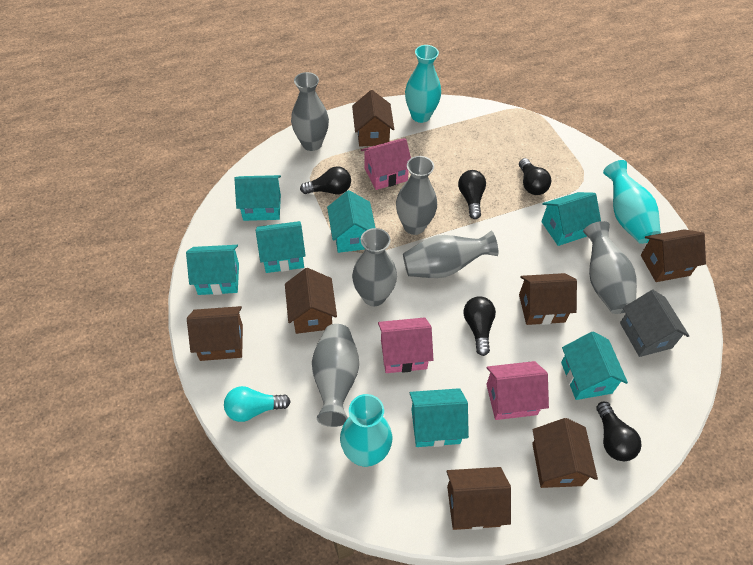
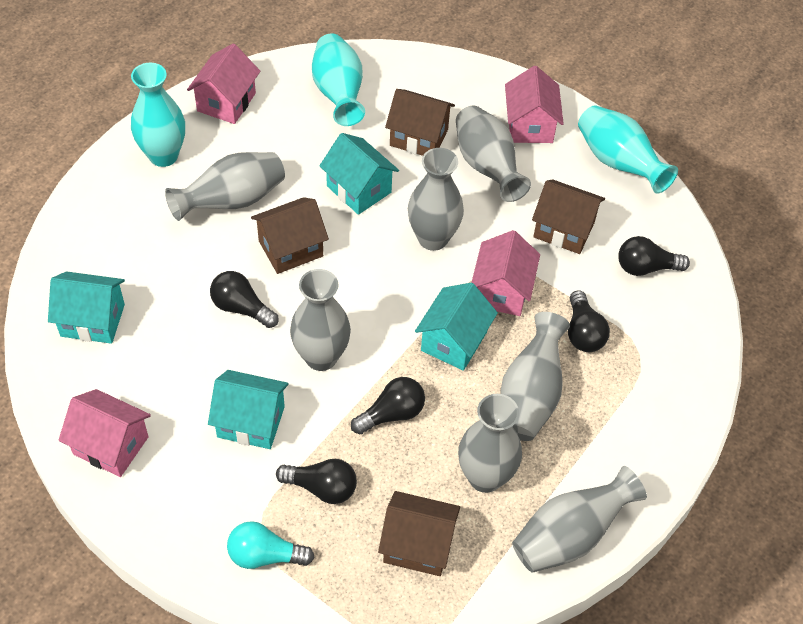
brown house: [187,306,243,361] [285,268,337,334] [352,90,394,147] [447,467,511,530] [519,273,577,325] [532,418,598,488] [641,229,706,282] = 7 -> [251,197,329,274] [378,491,460,576] [385,89,455,156] [532,179,605,254] = 4
grey house: [620,290,689,357] = 1 -> none = 0
grey vase: [291,72,329,151] [312,324,359,427] [352,228,397,306] [396,156,437,235] [403,231,498,278] [583,221,637,314] = 6 -> [165,152,285,221] [290,269,351,371] [408,148,464,251] [456,105,531,202] [458,394,522,493] [500,312,570,441] [512,466,647,573] = 7
pink house: [361,138,411,190] [378,317,433,373] [486,361,549,420] = 3 -> [59,389,151,477] [187,43,260,124] [471,230,540,316] [505,66,564,143] = 4
turquoise house: [186,245,239,295] [235,175,281,221] [256,221,306,273] [327,190,376,253] [410,388,469,447] [541,192,601,246] [561,331,628,400] = 7 -> [48,271,125,344] [208,370,289,449] [319,133,399,215] [415,283,498,371] = 4

